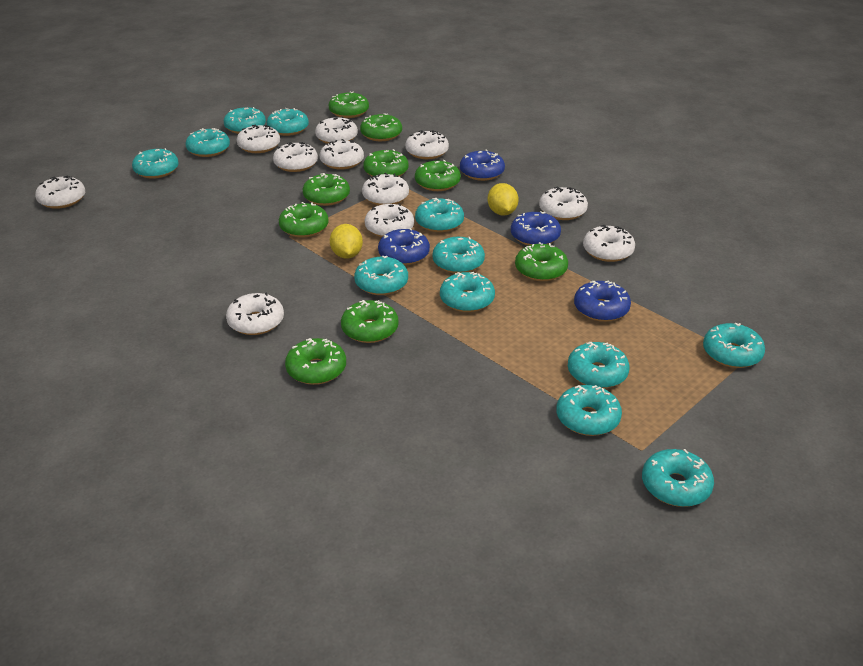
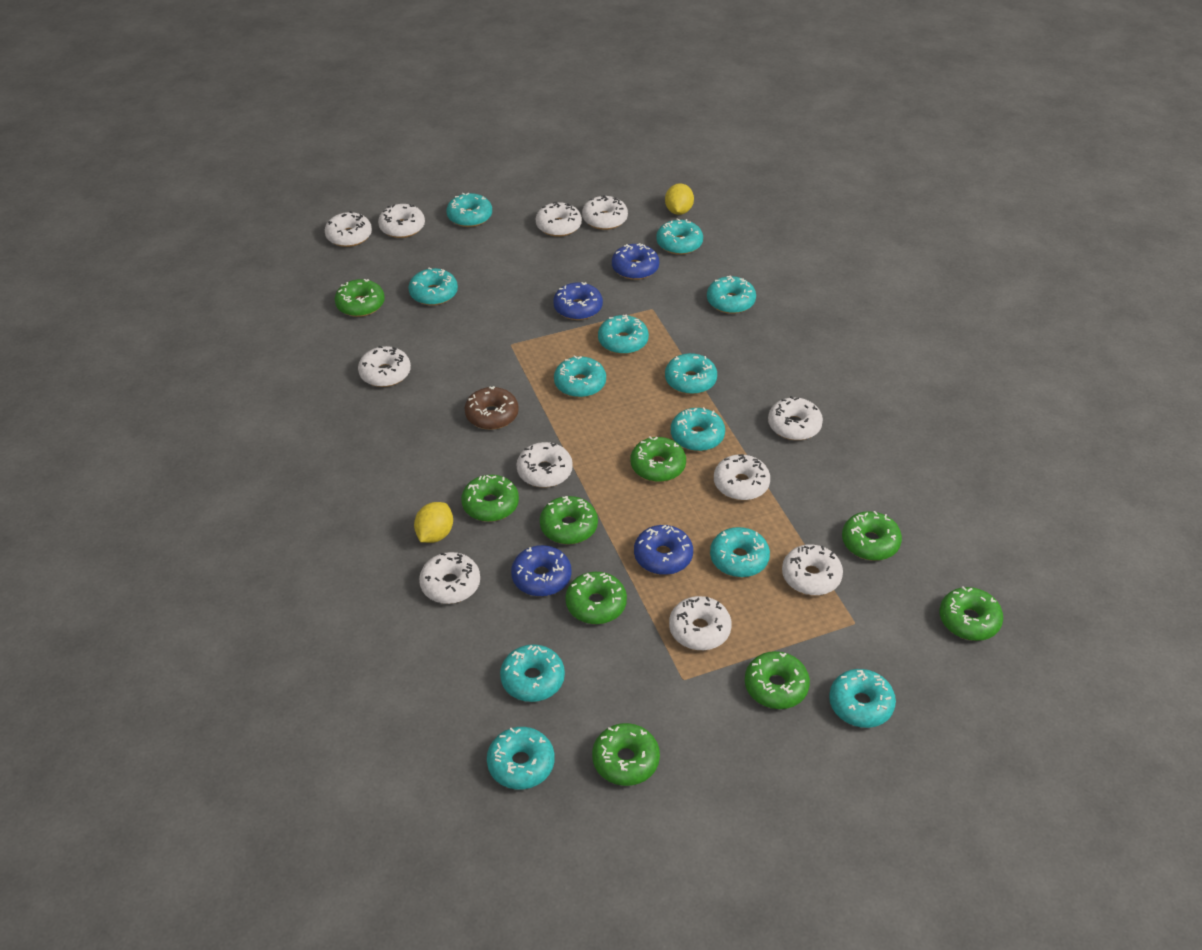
brown donut: none = 0 -> [465,386,519,430] = 1

